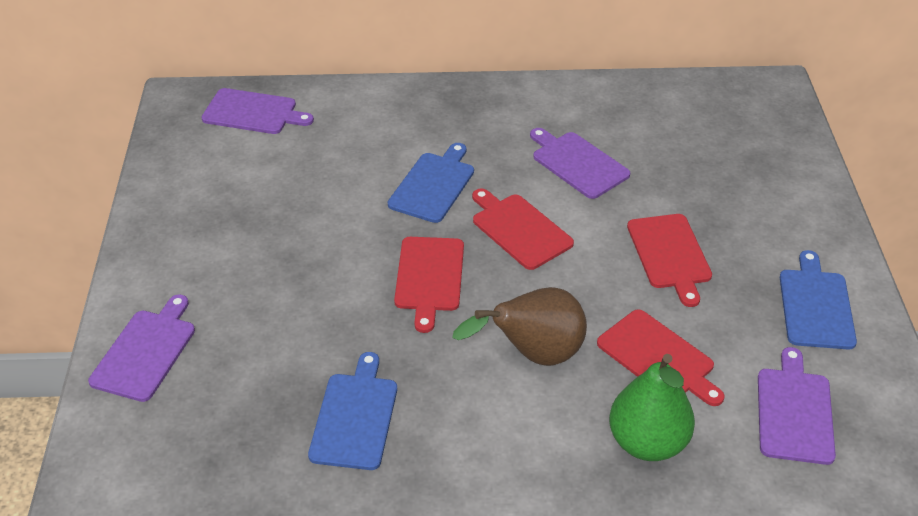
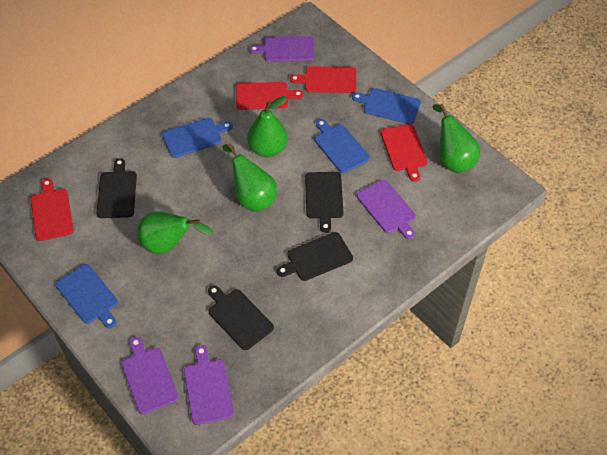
black cutting board: none = 0 -> [96,158,137,218] [208,285,274,350] [277,232,353,281] [305,172,344,233] = 4
blue cutting board: [308,352,397,470] [388,143,474,223] [780,250,857,350] = 3 -> [56,264,118,328] [162,118,233,158] [315,119,370,173] [352,88,421,124] = 4
brown pear: [452,287,587,366] = 1 -> none = 0
green pear: [609,354,695,461] = 1 -> [137,211,213,255] [222,144,277,212] [247,96,288,157] [432,104,480,173] = 4

